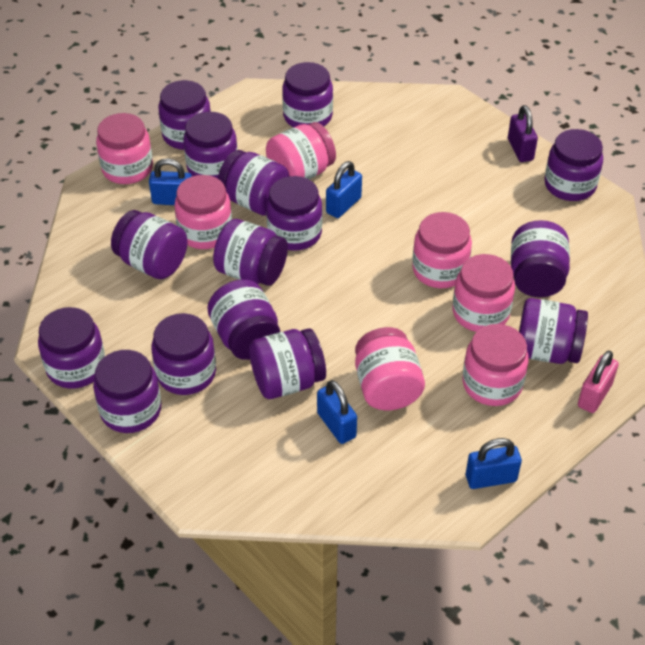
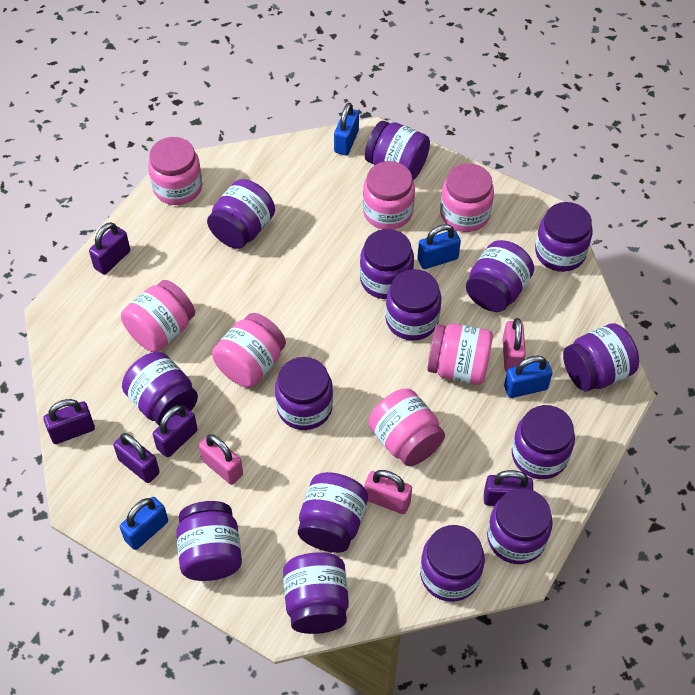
pink padlock: [578,350,619,413] = 1 -> [199,434,243,485] [364,470,412,514] [502,318,526,372] = 3
purple padlock: [508,105,538,162] = 1 -> [43,399,95,444] [89,222,130,275] [113,433,160,483] [153,405,198,457] [484,470,533,506] = 5

